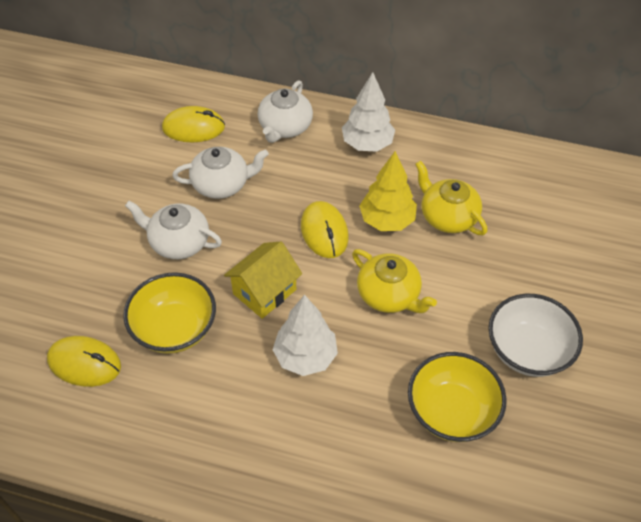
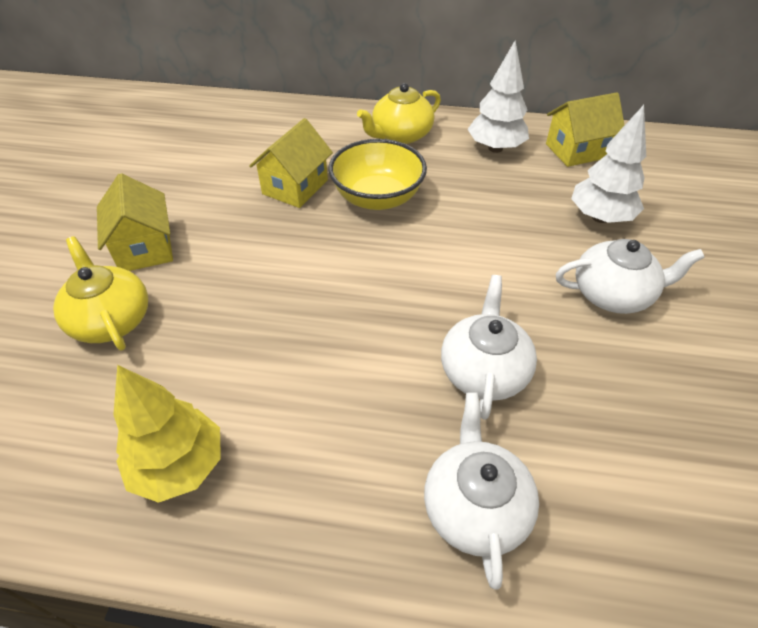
white bowl: [488,294,583,377] = 1 -> none = 0
yellow bowl: [123,272,216,354] [408,352,507,442] = 2 -> [329,139,427,210] = 1
yellow house: [224,242,302,319] = 1 -> [97,173,173,271] [249,118,333,208] [546,92,625,167] = 3
yellow mouse: [47,336,121,387] [162,106,225,142] [301,201,349,258] = 3 -> none = 0

